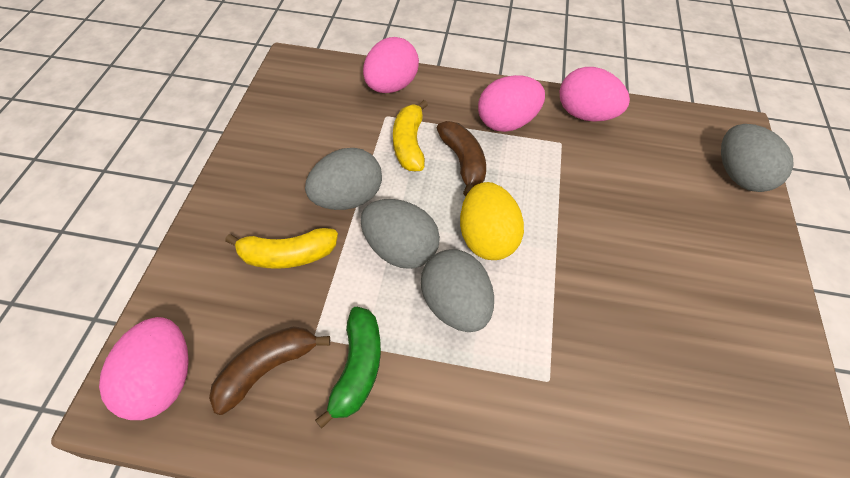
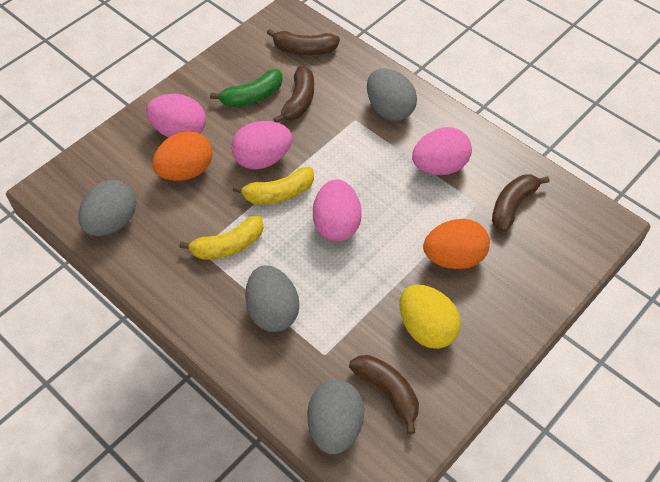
brown banana: [209,326,330,415] [437,121,486,196] = 2 -> [267,29,340,55] [274,66,314,123] [349,355,419,434] [492,175,550,232] = 4
orange egg: none = 0 -> [152,131,212,181] [423,219,490,269] = 2

